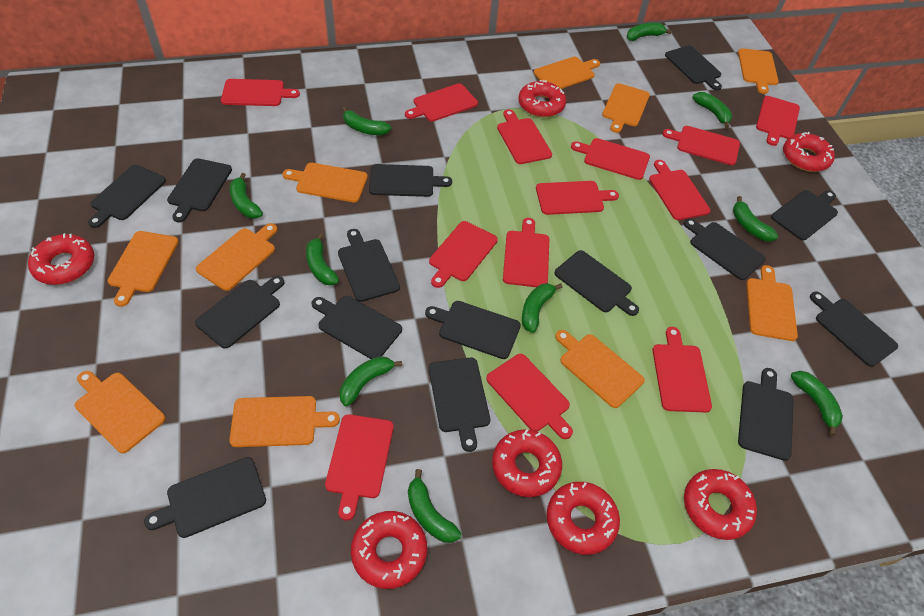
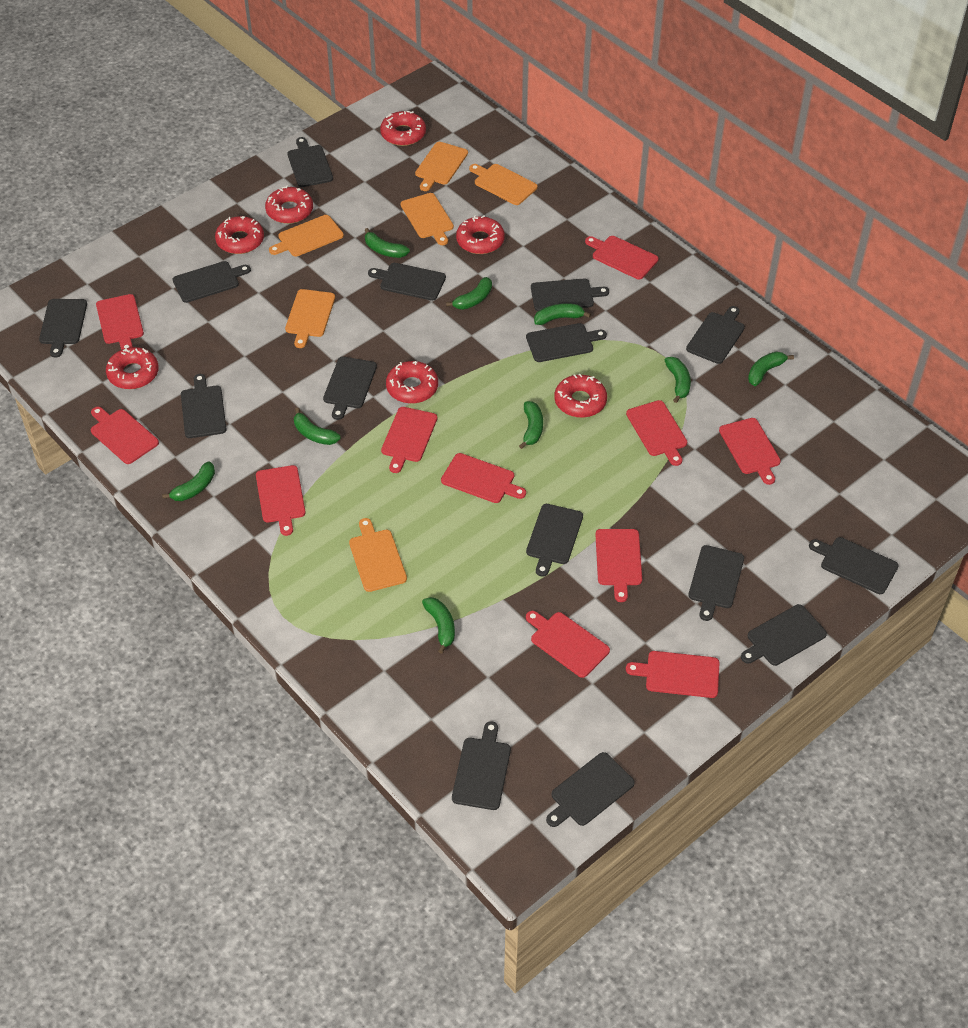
green banana: [230,173,263,219] [306,233,339,286] [340,356,402,407] [342,107,391,135] [408,469,461,543] [522,283,562,333] [627,23,672,41] [692,92,732,128] [733,196,778,242] [791,371,843,436] = 10 -> [162,461,215,501] [294,408,341,445] [365,228,410,258] [422,597,455,654] [446,277,492,310] [519,401,543,449] [534,303,591,325] [665,357,691,403] [748,352,794,386] = 9
orange cutting board: [75,371,165,453] [107,231,179,307] [196,223,278,291] [229,396,340,447] [283,163,368,202] [534,57,600,89] [555,330,645,408] [602,83,650,133] [738,48,779,94] [746,265,798,341] = 10 -> [269,215,344,257] [285,289,335,348] [349,518,407,592] [401,193,454,245] [415,142,468,191] [469,164,538,205] = 6
red cutting board: [221,79,300,106] [325,414,394,521] [405,83,478,122] [429,221,498,288] [486,354,573,439] [497,109,552,164] [503,218,549,287] [536,181,619,215] [571,138,650,180] [649,160,711,220] [653,327,712,412] [662,126,740,165] [756,96,800,146] = 13 -> [91,407,159,464] [96,294,144,350] [256,465,306,536] [381,407,437,473] [441,453,526,503] [526,611,610,678] [585,236,659,279] [596,529,642,602] [626,400,687,466] [626,651,720,698] [719,418,781,485] = 11

